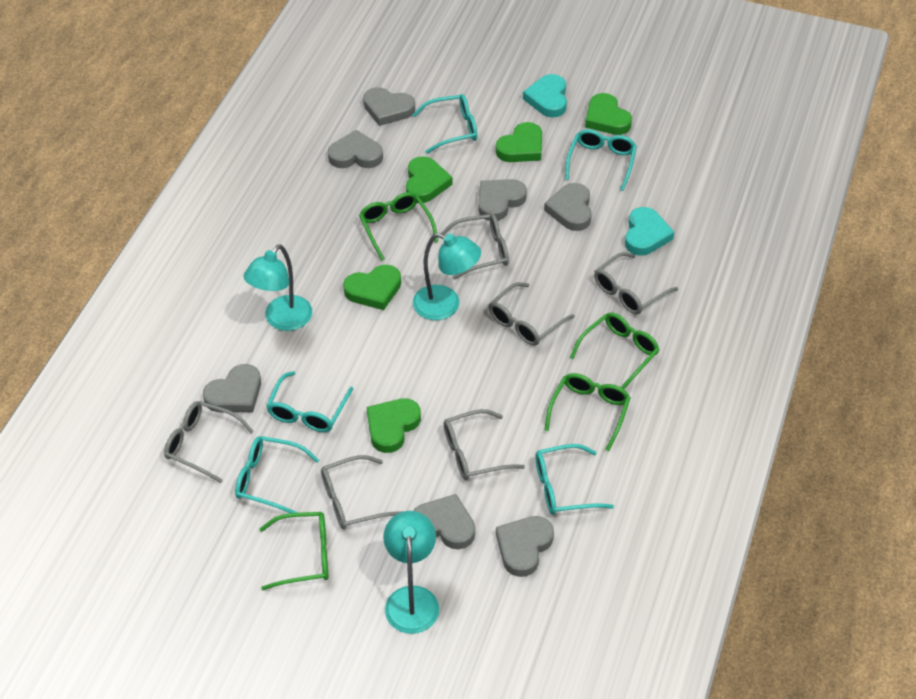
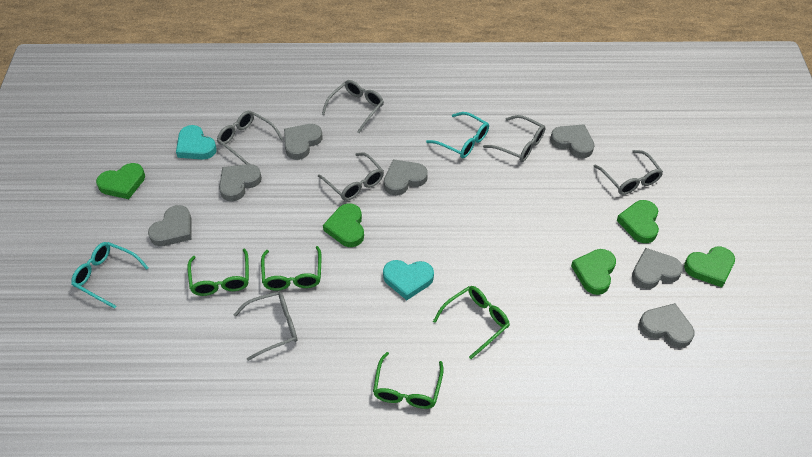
turquoise glasses: [235,436,319,513] [266,371,353,432] [413,94,477,154] [535,444,614,515] [565,129,637,191] = 5 -> [71,242,149,309] [426,112,489,158] = 2
turquoise lamp: [244,244,312,331] [383,511,439,634] [413,233,481,320] = 3 -> none = 0

